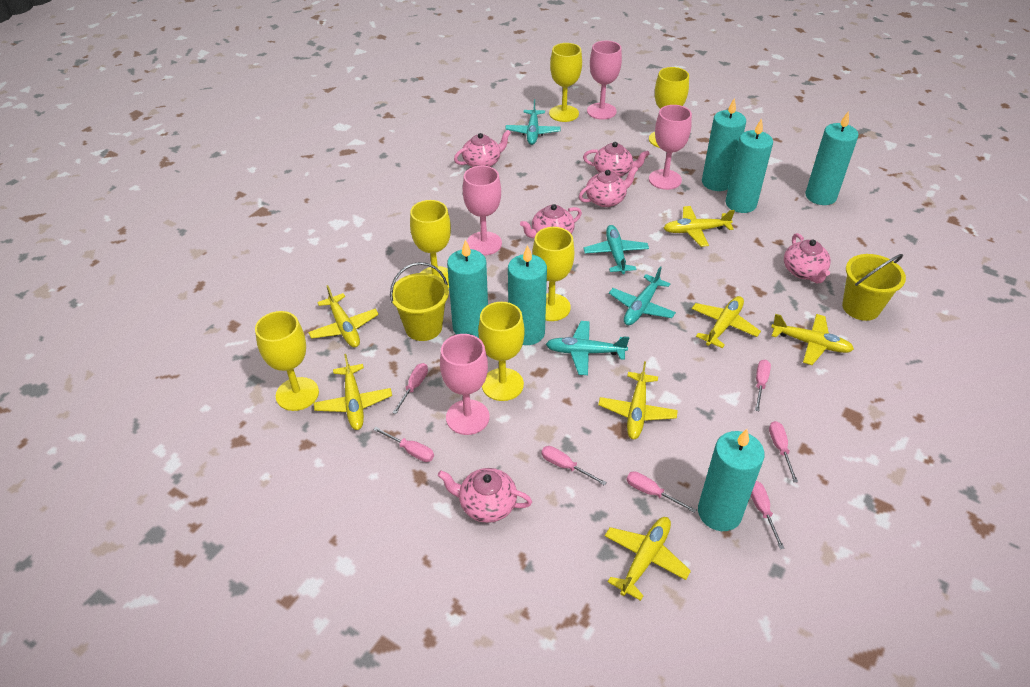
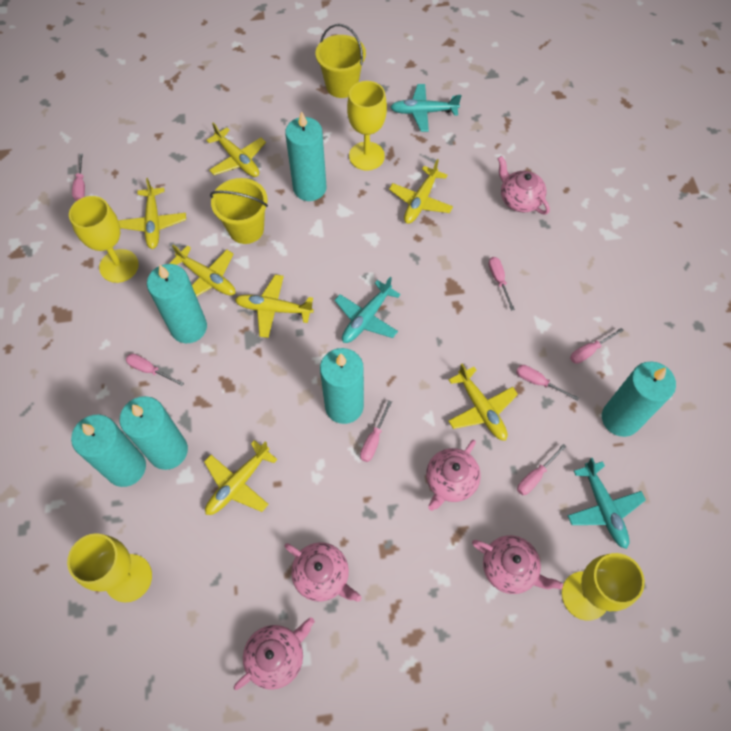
pink goblet: [440,334,490,435] [463,166,502,255] [587,40,622,120] [649,105,692,190] = 4 -> none = 0
pink teapot: [438,468,532,523] [454,130,511,167] [520,204,582,238] [579,166,638,207] [583,142,649,177] [784,233,831,283] = 6 -> [234,617,315,690] [284,542,362,602] [426,440,481,511] [472,535,563,594] [497,156,550,214] = 5
turquoise plane: [505,99,561,145] [546,321,629,375] [584,225,649,274] [609,266,676,325] = 4 -> [334,277,401,343] [390,84,461,132] [567,458,646,549] = 3
yellow goblet: [255,311,319,411] [410,200,451,288] [478,302,525,401] [532,227,574,321] [549,43,582,122] [649,67,689,148] = 6 -> [67,533,152,602] [69,196,139,283] [347,81,387,170] [561,553,645,621] = 4

